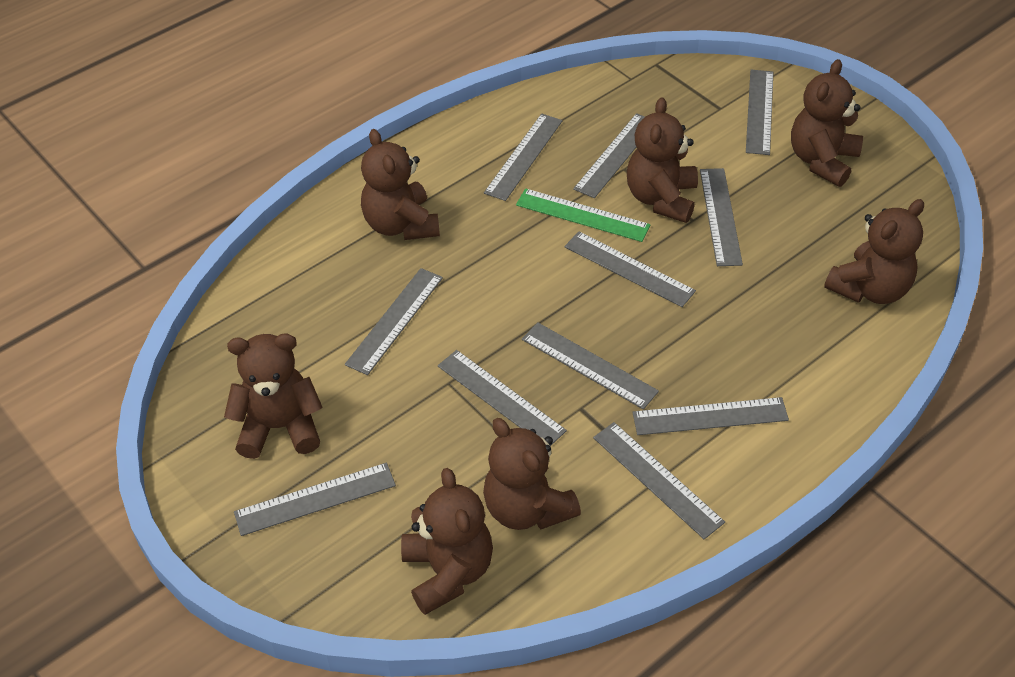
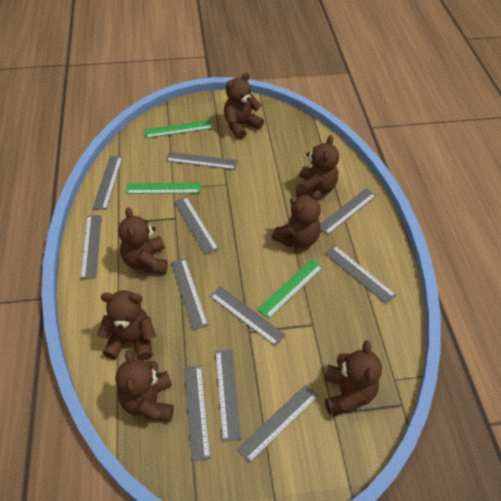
green ruler: [516,188,650,242] = 1 -> [126,183,200,194] [144,120,213,138] [257,259,323,319] = 3

